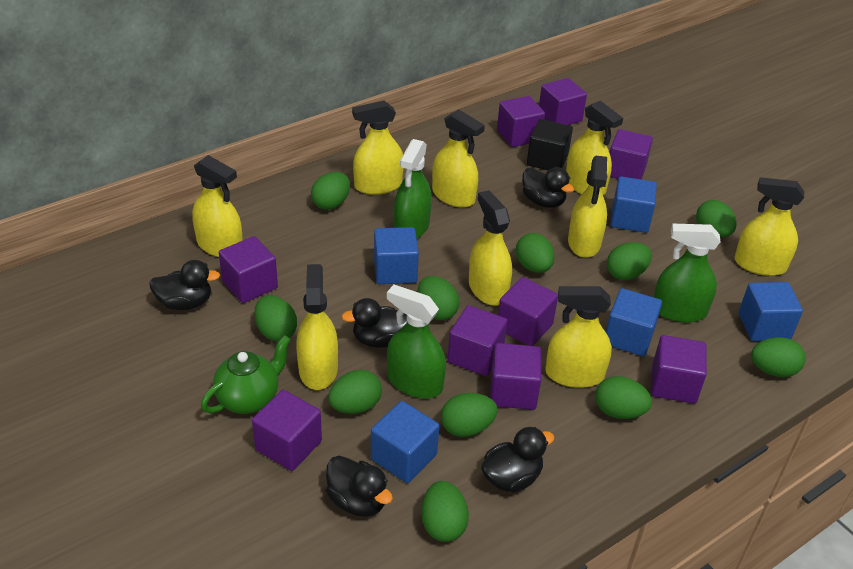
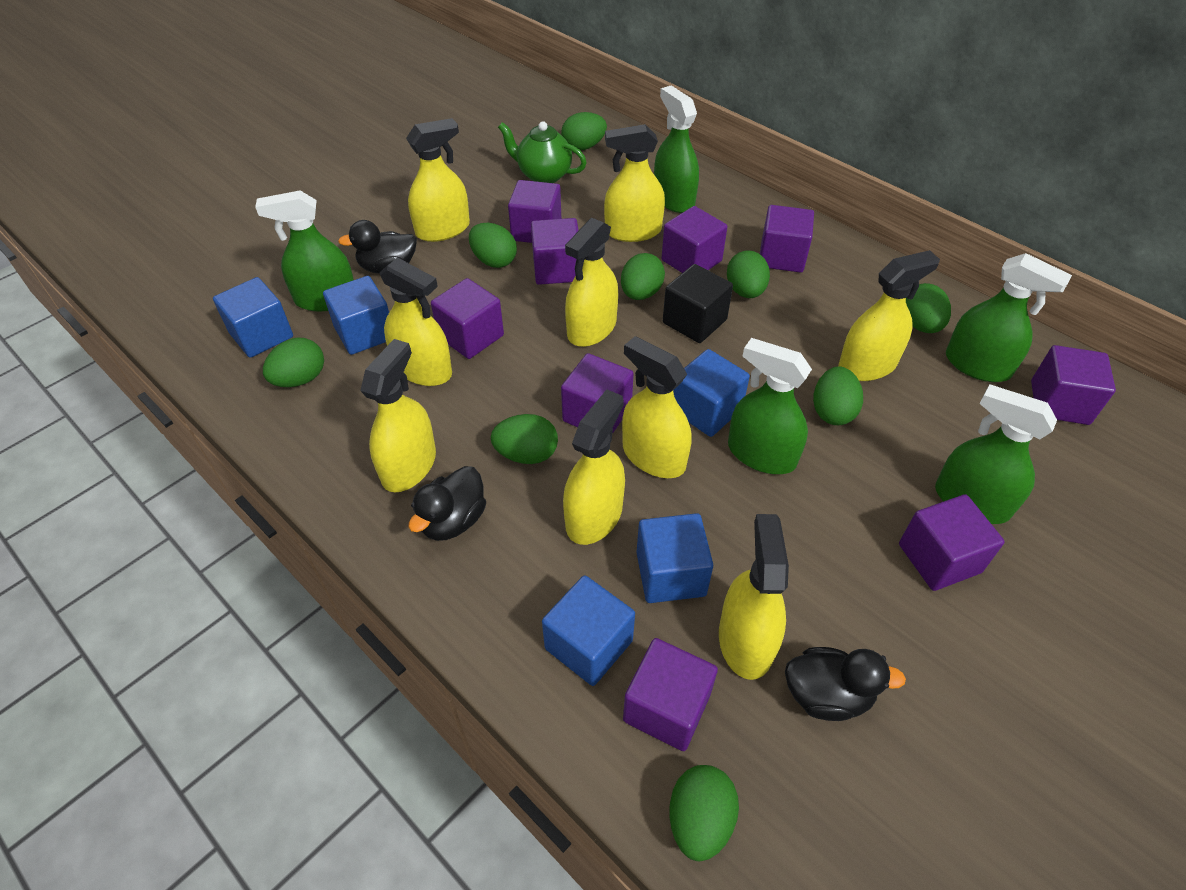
black duck: [149,260,220,310] [326,456,393,517] [342,298,407,348] [481,427,554,492] [522,167,574,208] = 5 -> [338,220,417,274] [409,466,486,541] [785,647,906,721] = 3
green egg: [254,296,297,341] [311,172,350,210] [328,370,382,414] [417,276,459,320] [421,481,469,542] [441,393,498,437] [516,233,555,273] [595,376,652,419] [607,242,652,280] [696,200,737,237] [751,337,805,377] = 11 -> [263,337,324,387] [469,223,517,268] [491,414,558,464] [561,112,607,150] [621,253,665,300] [669,765,739,861] [727,250,770,298] [813,366,863,425] [906,283,951,333] = 9
green spray bottle: [387,285,446,398] [394,139,432,238] [654,224,721,323] = 3 -> [255,190,354,312] [654,86,699,213] [728,338,812,474] [935,384,1057,524] [946,253,1072,382] = 5

